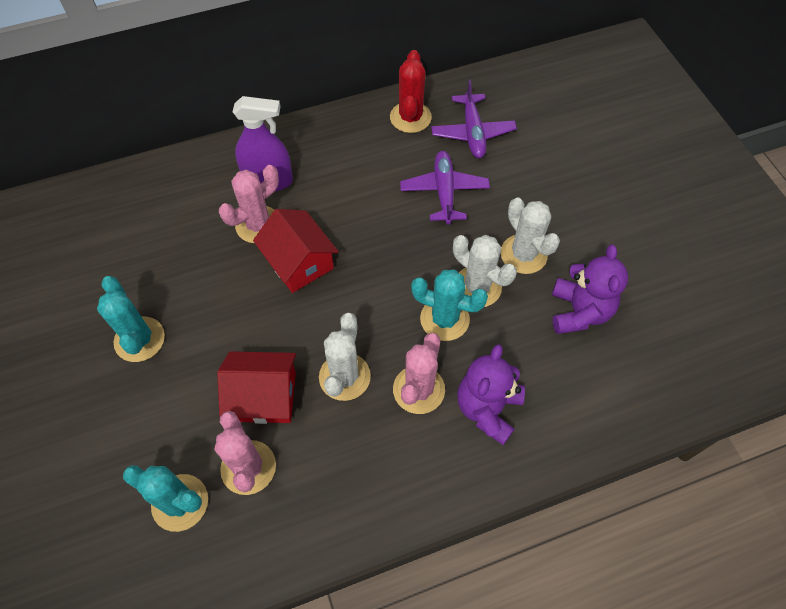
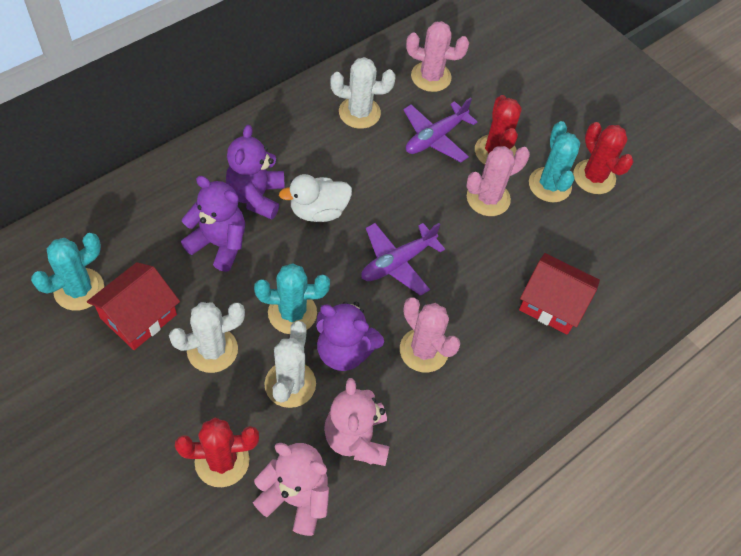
pink teddy bear: none = 0 -> [253,443,329,536] [324,378,389,466] = 2
purple spray bottle: [233,96,293,191] = 1 -> none = 0
purple teddy bear: [457,344,525,445] [552,244,628,334] = 2 -> [181,176,245,272] [226,125,285,220] [316,301,384,371] = 3
red cactus: [390,50,432,133] = 1 -> [175,418,259,487] [475,95,522,164] [573,122,634,194] = 3
white duck: none = 0 -> [279,174,352,222] = 1

